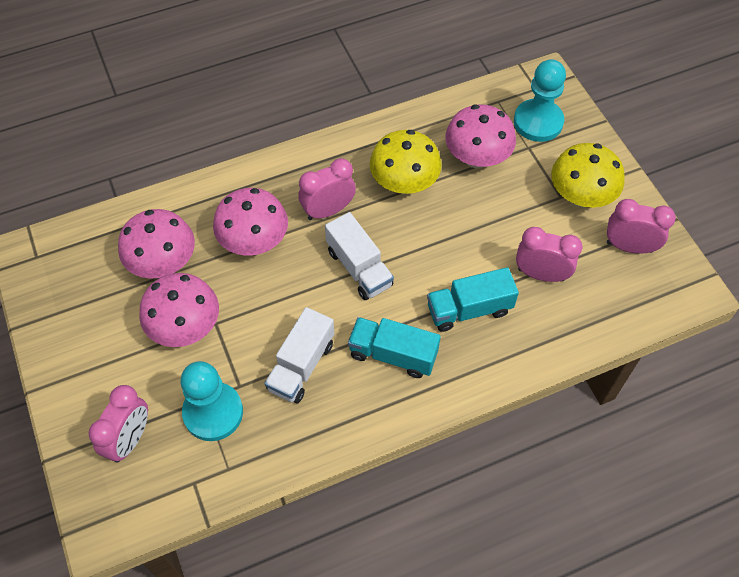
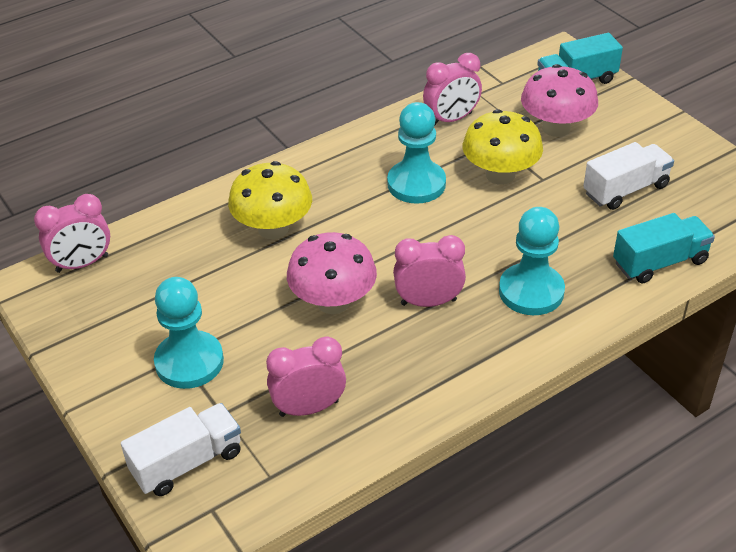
pink mushroom: [118,209,195,279] [139,273,219,347] [213,188,288,256] [445,104,516,169] = 4 -> [287,232,377,314] [521,64,598,137] = 2
turquoise pawn: [180,361,243,441] [514,59,566,142] = 2 -> [154,277,224,389] [387,102,446,204] [499,207,565,315] = 3

